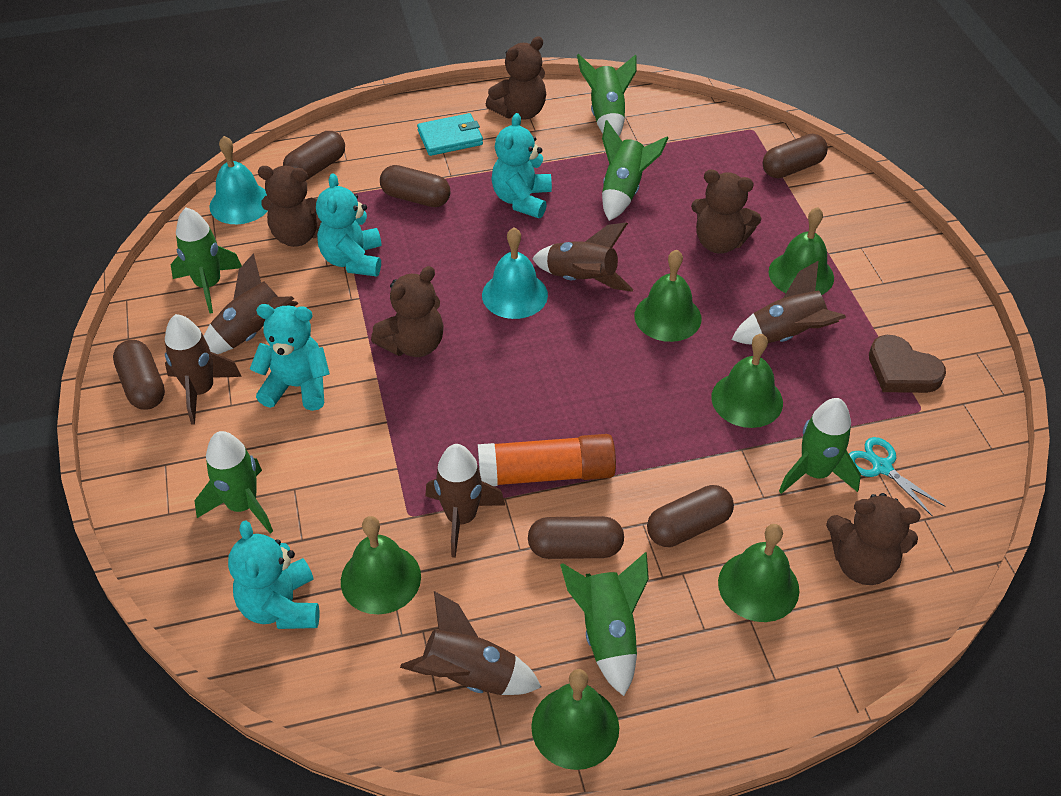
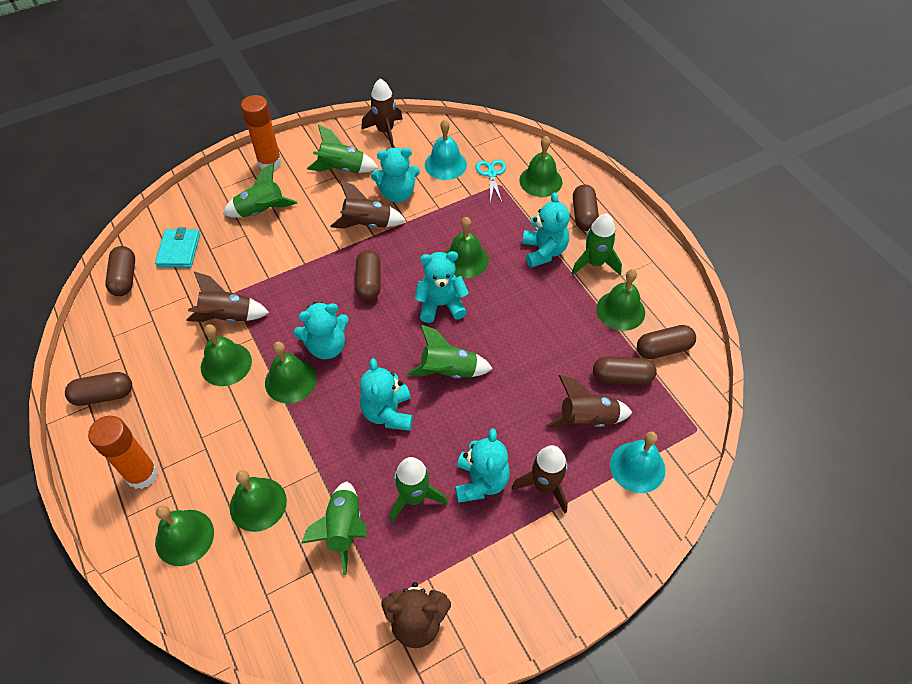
brown heart: [869,335,946,393] = 1 -> none = 0
brown rocket: [165,314,242,424] [204,253,299,354] [400,591,541,695] [426,444,505,558] [532,222,633,292] [731,260,846,344] = 6 -> [186,272,269,322] [330,180,406,229] [361,79,403,148] [512,445,568,513] [546,375,633,428] = 5
brown teddy bear: [258,166,321,247] [371,266,444,357] [486,36,546,120] [691,169,761,254] [826,493,921,585] = 5 -> [381,582,451,648] = 1
green bell: [341,516,421,614] [531,669,619,770] [634,249,702,342] [711,334,783,428] [718,524,799,622] [769,207,834,295] = 6 -> [155,505,214,566] [201,324,252,386] [230,470,287,532] [265,342,317,403] [445,217,489,278] [519,136,562,197] [596,269,645,331] = 7
orange glue stick: [478,434,616,486] = 1 -> [88,416,158,489] [241,95,282,170] = 2
turquoise teddy bear: [228,521,319,629] [250,304,330,411] [316,173,382,277] [491,113,552,218] = 4 -> [293,302,349,359] [360,358,413,431] [371,148,420,203] [415,251,469,323] [455,428,510,503] [522,192,570,268] = 6

